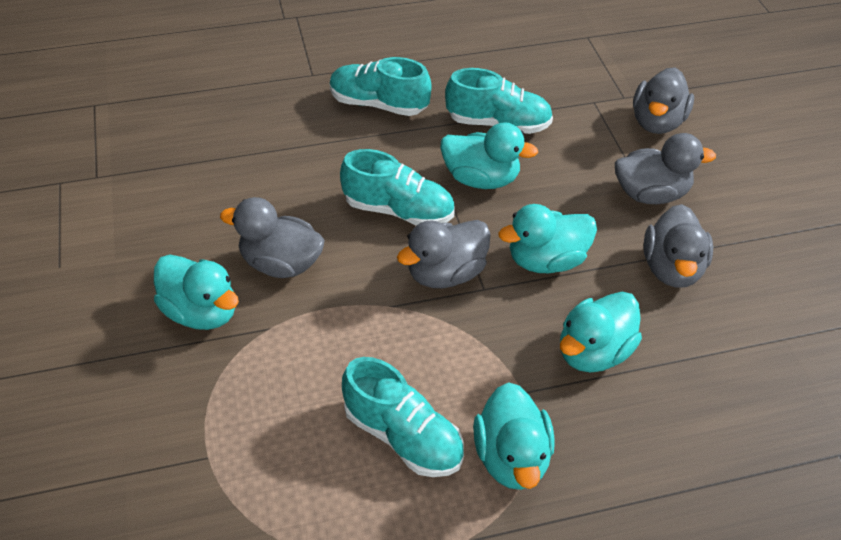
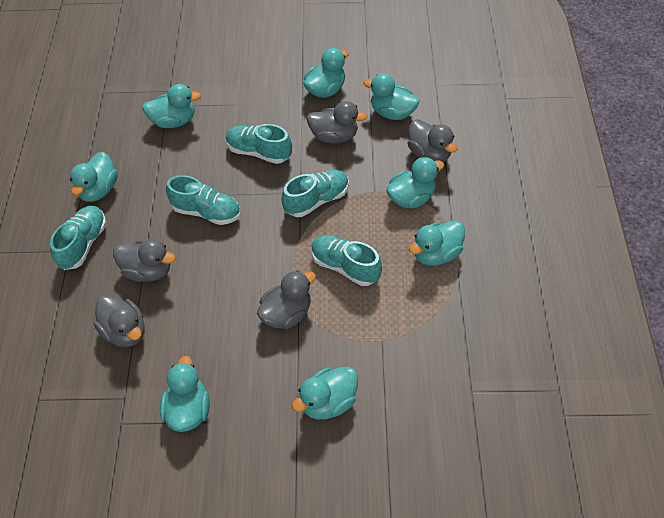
turquoise duck: [154,255,239,330] [441,122,538,189] [473,383,555,490] [498,204,597,273] [560,292,642,372] = 5 -> [70,152,118,202] [142,84,201,128] [160,356,209,432] [292,367,358,420] [303,48,349,98] [363,73,420,120] [386,157,444,209] [409,221,465,266] = 8
turquoise shoe: [330,57,431,116] [340,149,455,226] [342,357,464,477] [445,68,553,134] = 4 -> [50,206,106,270] [166,175,241,225] [226,124,292,164] [282,170,349,217] [311,235,382,286] = 5

